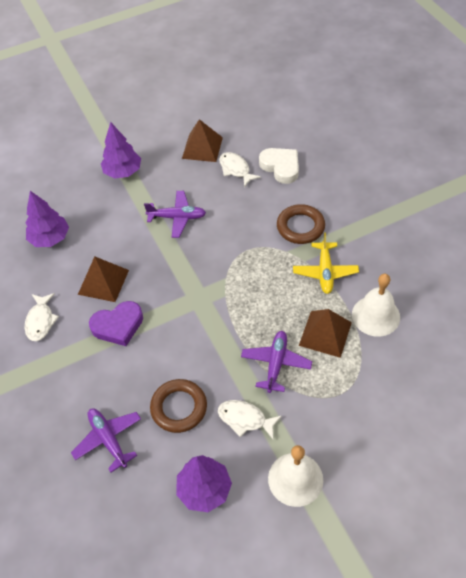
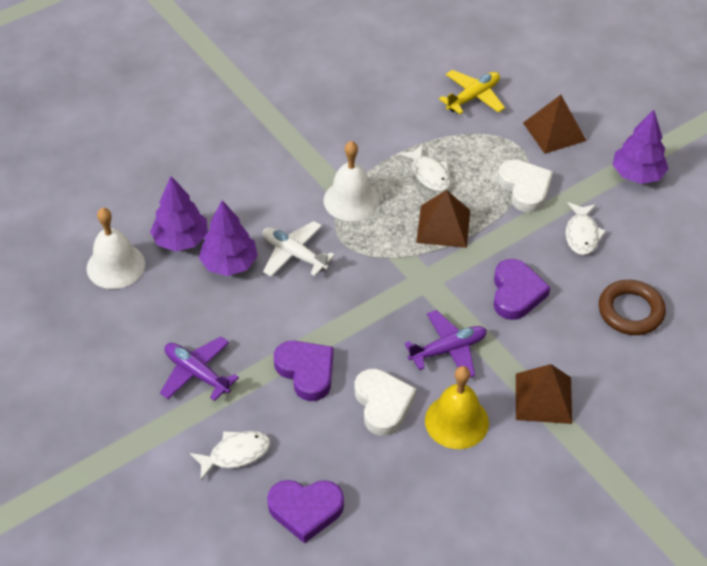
brown ring: [150,379,207,433] [277,204,325,244] = 2 -> [599,280,666,335] = 1
purple heart: [89,301,143,346] = 1 -> [267,480,344,544] [274,341,334,401] [493,259,550,320] = 3
purple plane: [71,408,141,473] [144,191,206,238] [241,331,312,393] = 3 -> [160,337,239,401] [404,310,487,377] = 2
white heart: [259,148,299,184] = 1 -> [355,369,416,436] [497,159,553,213] = 2
white plane: none = 0 -> [263,221,335,277] = 1
yellow bell: none = 0 -> [425,366,489,449] = 1

